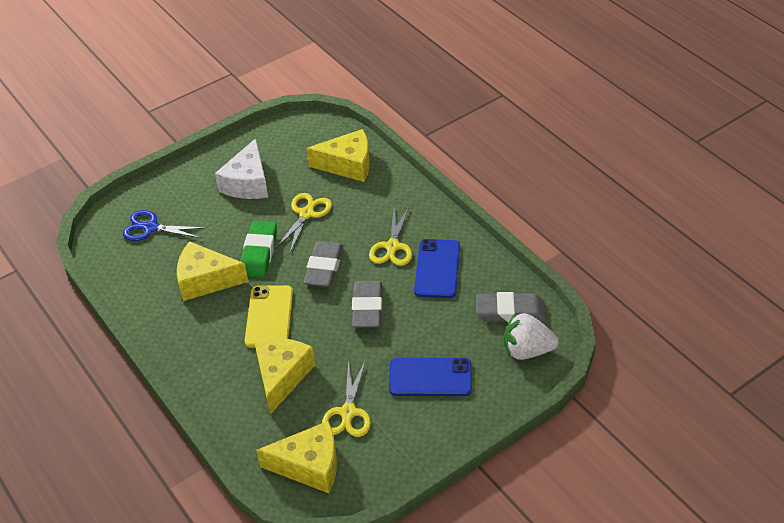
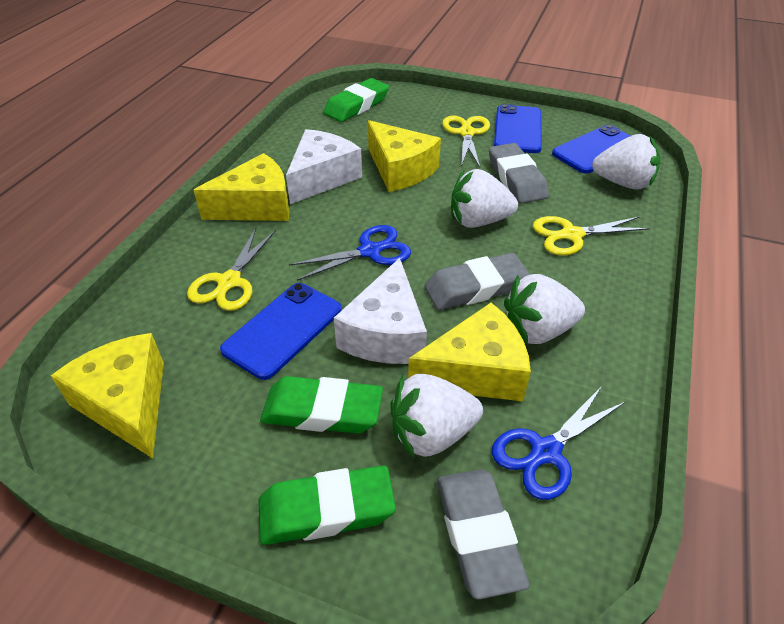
blue phone: [389,358,472,396] [414,239,460,298] = 2 -> [220,283,342,380] [494,104,542,153] [552,125,631,173] = 3
blue scissors: [123,210,206,241] = 1 -> [289,225,411,281] [492,386,625,500] = 2
green eraser: [240,221,277,278] = 1 -> [259,465,396,545] [260,376,383,434] [324,78,389,122] = 3
white cheese: [215,138,268,199] = 1 -> [286,129,362,204] [334,258,427,364] = 2
white strawberry: [504,312,559,360] = 1 -> [390,374,483,458] [451,169,518,228] [504,274,585,344] [592,134,660,190] = 4
yellow phone: [245,285,293,348] = 1 -> none = 0

